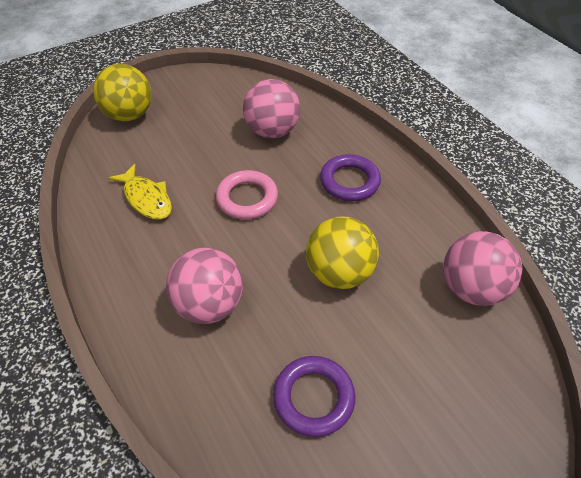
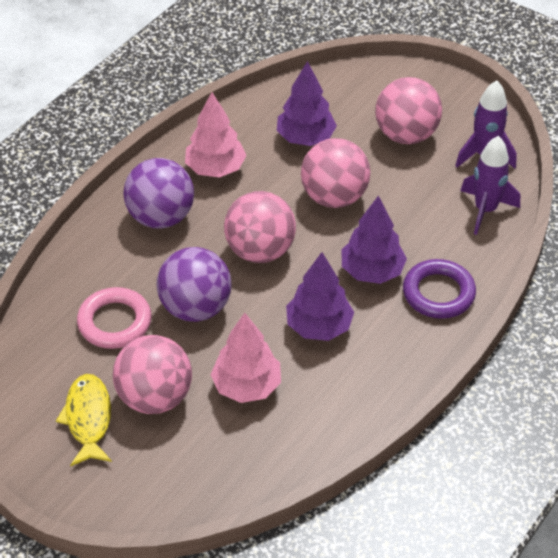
pink ball: [166,248,243,324] [243,79,300,138] [443,231,522,306] = 3 -> [113,335,192,414] [224,191,296,263] [301,138,371,208] [375,77,442,144] = 4
pink tree: none = 0 -> [185,92,247,177] [211,313,281,403] = 2
purple ball: none = 0 -> [123,158,194,229] [157,247,231,322] = 2
purple ring: [273,356,355,437] [320,154,381,201] = 2 -> [403,259,476,319] = 1
purple rocket: none = 0 -> [455,80,516,169] [460,136,520,235] = 2
purple tree: none = 0 -> [277,61,337,146] [286,252,354,341] [341,195,407,284] = 3
yellow ball: [93,64,152,121] [306,216,379,289] = 2 -> none = 0

